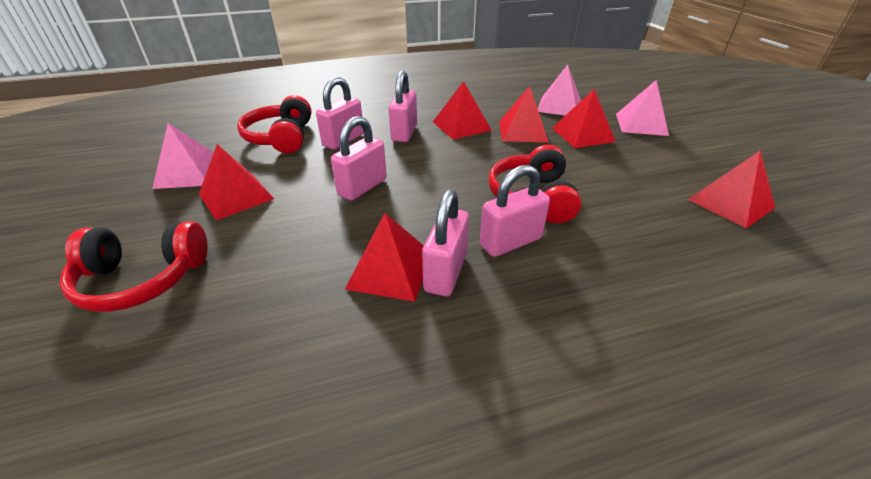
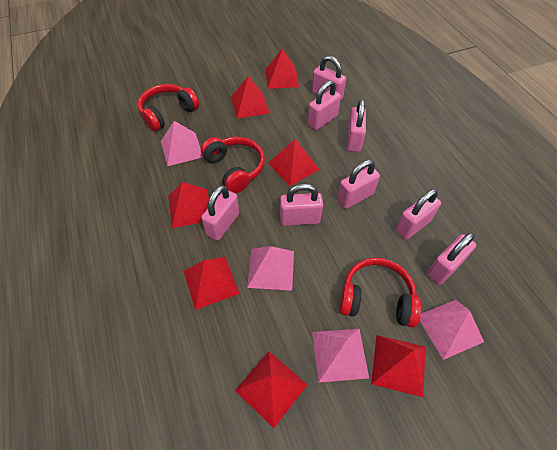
pink padlock: [316,77,364,150] [331,116,387,201] [389,71,417,142] [422,190,469,297] [480,165,550,257] = 5 -> [201,185,239,241] [280,184,323,226] [307,80,341,130] [312,55,346,101] [337,160,380,209] [347,99,366,152] [395,189,441,240] [427,232,476,285] = 8
pink pyramid: [152,123,214,189] [538,64,581,115] [616,80,669,136] = 3 -> [161,121,203,166] [247,246,294,291] [312,329,369,383] [420,300,484,360] = 4
red pyramid: [199,144,274,220] [344,213,424,302] [433,81,492,139] [499,86,549,142] [552,89,616,148] [688,150,775,228] = 6 -> [168,182,209,228] [183,257,239,310] [231,76,270,119] [235,351,307,428] [265,49,299,89] [268,139,320,186] [371,335,425,397] = 7

